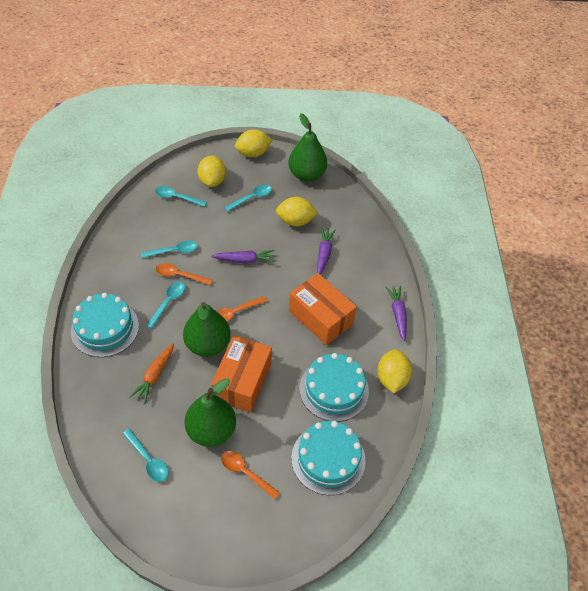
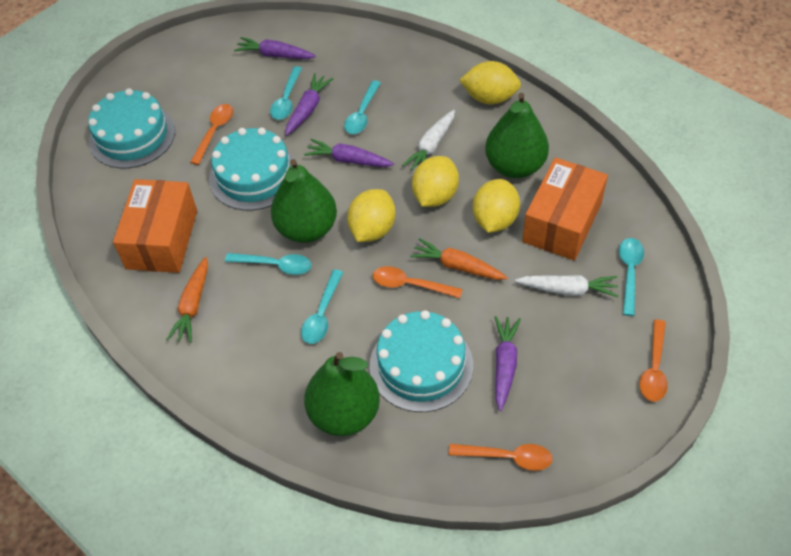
orange carrot: [129,343,174,404] = 1 -> [166,257,208,343] [410,238,508,280] = 2
orange spoon: [156,263,213,285] [217,296,267,321] [221,451,280,499] = 3 -> [190,104,233,165] [373,266,462,298] [449,444,553,471] [640,319,668,401] = 4
purple carrot: [212,250,275,263] [317,227,336,275] [385,286,407,341] = 3 -> [234,37,316,59] [285,73,333,136] [304,139,394,167] [495,316,521,411] = 4
white carrot: none = 0 -> [402,110,455,170] [515,275,618,297] = 2

